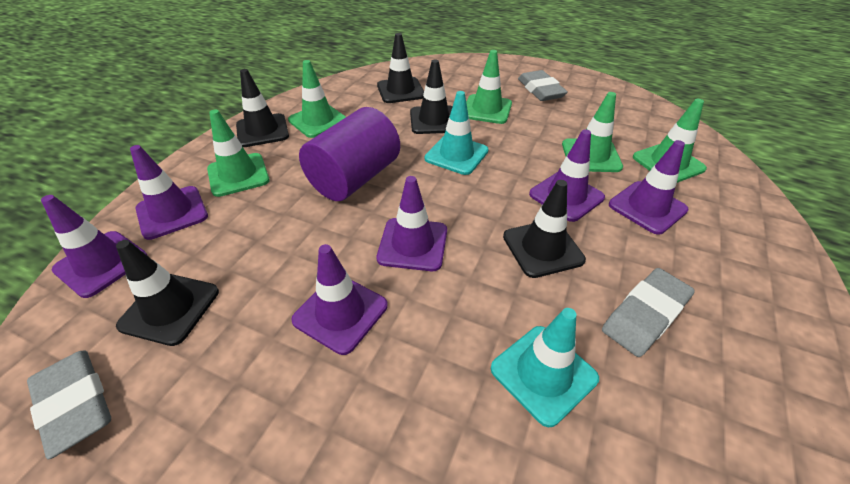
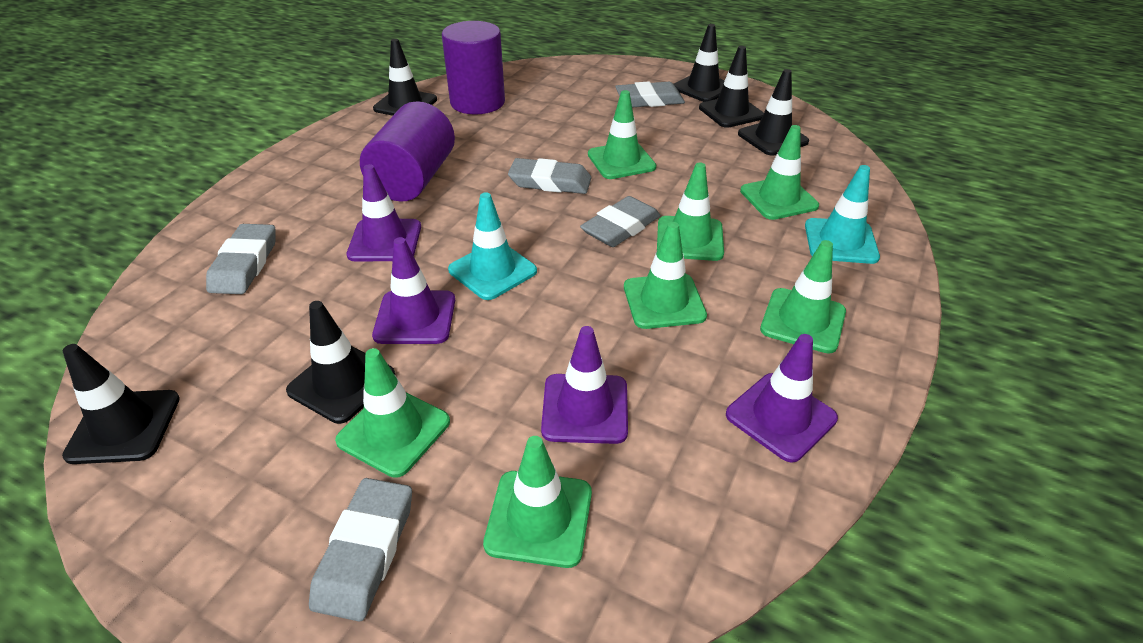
black traffic cone: [116,240,219,346] [236,69,289,147] [377,33,424,103] [410,59,453,134] [503,180,586,278] = 5 -> [62,344,180,464] [286,301,395,424] [373,39,437,116] [674,24,725,102] [699,46,764,128] [738,69,809,156] = 6
green traffic cone: [207,109,270,197] [288,60,346,138] [466,50,512,124] [562,92,623,172] [633,99,707,183] = 5 -> [335,348,450,478] [483,436,592,568] [588,90,656,179] [624,222,707,329] [657,162,724,261] [740,125,819,220] [760,240,846,354] = 7
grey eraser: [27,350,111,459] [518,70,568,101] [602,268,695,357] = 3 -> [206,224,276,294] [309,478,412,622] [508,158,591,194] [580,196,661,247] [615,81,685,107] = 5
purple cylinder: [299,107,400,201] = 1 -> [360,101,455,202] [442,21,505,115] = 2
purple traffic cone: [41,195,148,298] [130,145,208,240] [291,244,388,355] [377,176,447,271] [529,129,605,222] [609,140,689,235] = 6 -> [347,164,421,261] [372,237,455,344] [541,326,628,444] [726,334,838,463] = 4

